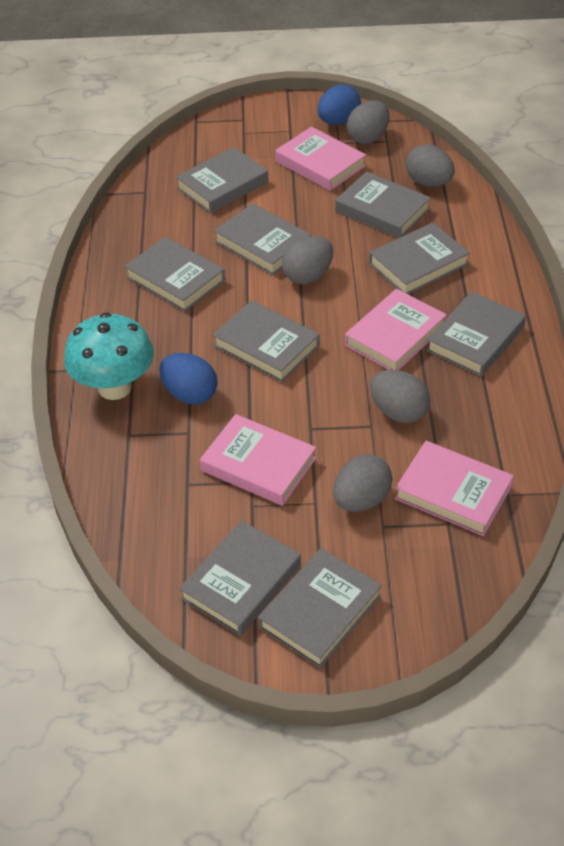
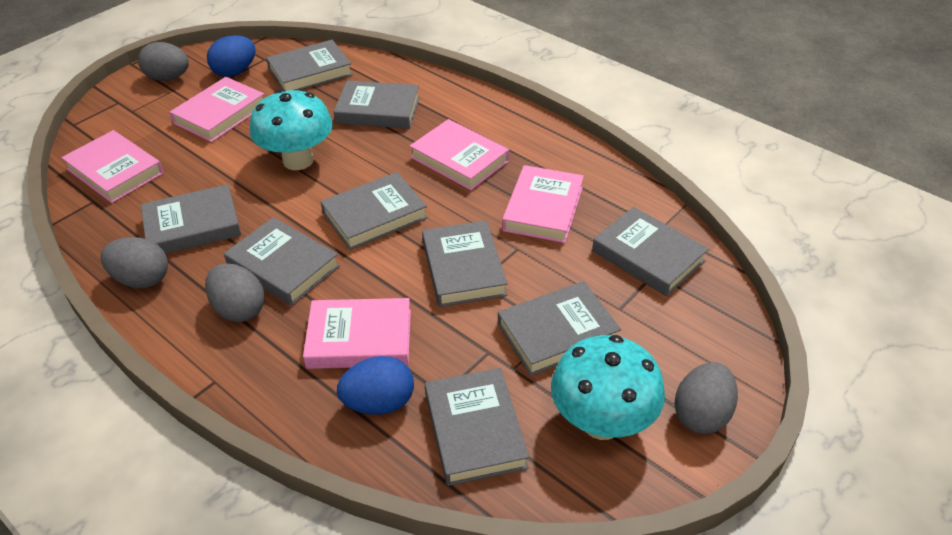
grey egg: [282,236,333,284] [333,454,393,512] [347,100,390,144] [370,370,430,423] [406,144,455,187] = 5 -> [101,237,168,288] [138,42,189,81] [205,263,265,322] [674,362,738,434] = 4
pink book: [200,414,316,506] [275,127,366,191] [345,289,447,370] [395,441,514,536] = 4 -> [61,130,163,203] [170,77,264,142] [303,298,411,369] [410,119,509,190] [502,165,584,243] = 5
turquoise mushroom: [64,312,154,400] = 1 -> [250,89,333,170] [551,335,665,440] = 2

